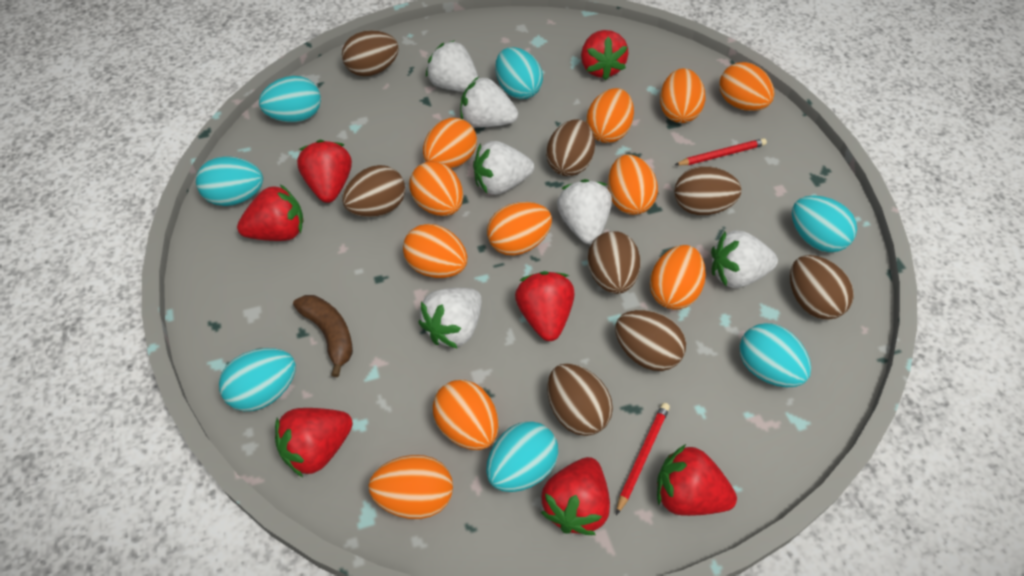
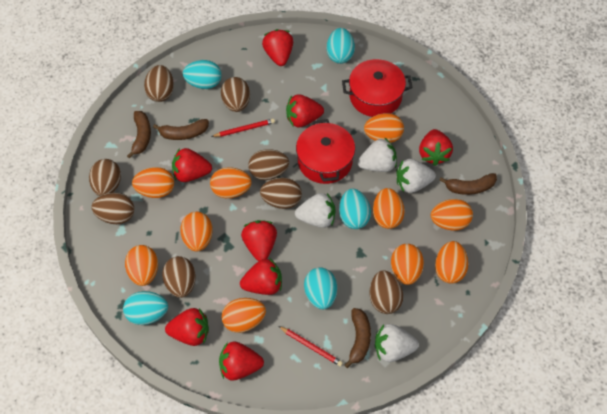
brown banana: [293,295,353,377] = 1 -> [127,111,151,159] [153,119,209,140] [344,308,371,368] [439,173,497,195] = 4
orange egg: [368,455,453,519] [403,224,467,278] [409,161,463,216] [423,118,477,168] [433,380,499,450] [487,202,552,256] [586,88,634,143] [608,155,658,215] [650,245,706,310] [660,68,705,123] [719,62,774,111] = 11 -> [125,245,158,286] [132,167,174,198] [180,212,213,251] [210,167,252,198] [221,298,266,333] [364,113,404,143] [373,188,405,229] [391,244,424,285] [431,199,473,231] [435,241,468,284] = 10
red pot: none = 0 -> [296,119,355,184] [342,59,413,117] = 2
red strawberry: [237,184,304,241] [275,408,353,477] [297,140,352,203] [515,271,575,341] [541,457,610,535] [581,30,629,80] [657,444,737,516] = 7 -> [165,308,209,346] [172,148,212,182] [219,341,264,381] [240,258,282,295] [241,220,277,261] [262,29,293,66] [286,94,324,127] [419,129,453,166] = 8
turquoise egg: [196,156,263,206] [219,348,296,411] [259,76,321,122] [486,421,558,492] [495,47,543,99] [740,323,811,388] [792,196,857,253] = 7 -> [123,291,168,325] [183,60,222,89] [304,267,337,309] [327,28,355,64] [339,189,371,229] = 5
white strawberry: [418,288,482,349] [426,40,479,92] [460,76,518,127] [473,141,534,195] [557,179,612,244] [711,230,778,288] = 6 -> [295,193,336,228] [357,137,397,172] [375,324,419,362] [396,159,436,193] = 4

